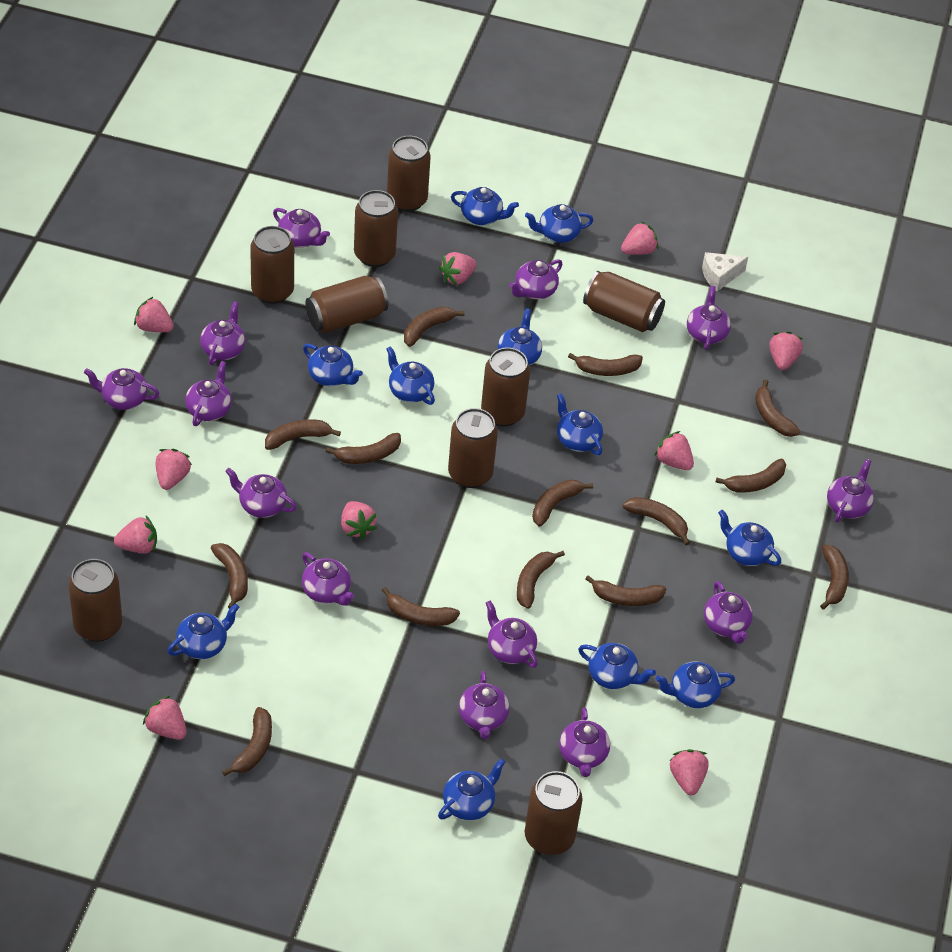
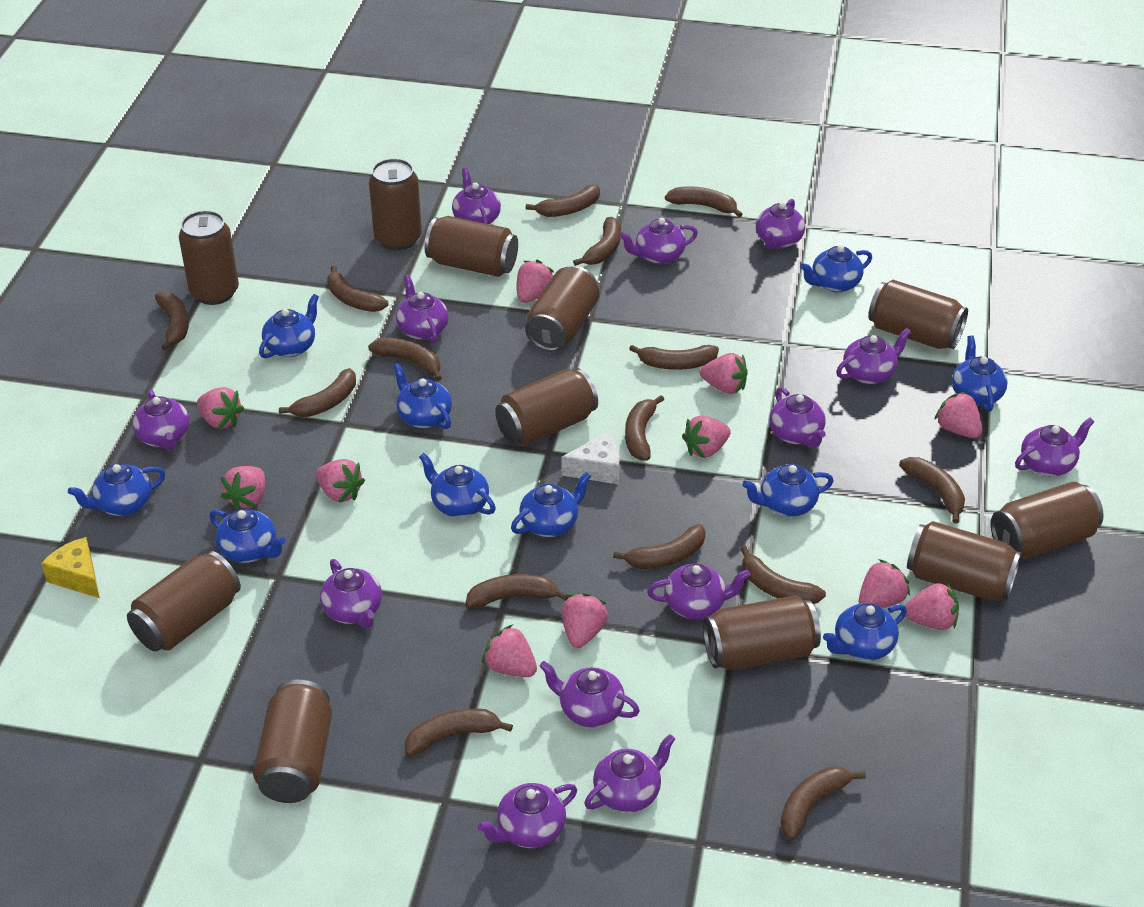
blue teapot: [167,604,239,659] [303,344,363,386] [386,346,435,405] [438,758,505,820] [451,187,519,225] [498,308,542,366] [525,204,594,243] [557,393,603,455] [578,643,656,689] [656,662,735,708] [718,510,781,566] = 11 -> [68,463,166,516] [209,509,285,563] [259,294,319,358] [393,363,452,429] [419,453,496,517] [511,472,591,537] [742,464,834,517] [800,245,872,292] [823,603,907,660] [952,335,1008,412] = 10
brown banana: [211,543,248,609] [222,707,272,776] [265,420,341,450] [326,433,401,464] [382,587,460,626] [404,306,465,347] [517,551,565,609] [532,480,593,527] [568,353,643,376] [585,575,666,606] [623,497,690,545] [715,459,786,493] [755,379,800,437] [820,545,849,609] = 14 -> [155,292,189,351] [279,368,356,417] [327,266,388,312] [368,337,442,381] [405,708,513,756] [465,574,568,608] [526,185,600,217] [573,217,621,266] [613,524,706,569] [625,395,664,460] [629,345,719,370] [665,186,743,217] [741,546,826,604] [780,766,866,840] [899,457,965,524] = 15
brown can: [68,559,122,642] [250,226,294,304] [306,276,388,333] [354,190,398,267] [387,136,431,212] [448,408,498,488] [481,348,530,427] [525,771,583,855] [583,271,665,332] = 9 -> [127,551,241,652] [179,210,239,305] [253,680,332,803] [369,158,422,250] [424,216,518,277] [495,368,598,446] [525,266,599,352] [703,595,821,670] [868,280,968,349] [907,521,1022,601] [991,482,1104,559] = 11
pink strawberry: [114,516,157,554] [134,297,174,332] [143,695,187,740] [156,449,192,490] [341,501,377,540] [439,252,477,285] [621,221,658,255] [654,431,694,470] [670,749,709,795] [769,331,803,370] = 10 -> [197,387,244,429] [221,466,265,510] [316,459,365,503] [482,624,537,677] [517,260,554,303] [561,593,608,648] [682,415,731,458] [700,353,748,394] [859,559,910,608] [904,582,959,630] [934,392,982,438] = 11
yellow cheese: none = 0 -> [41,537,100,598] = 1

